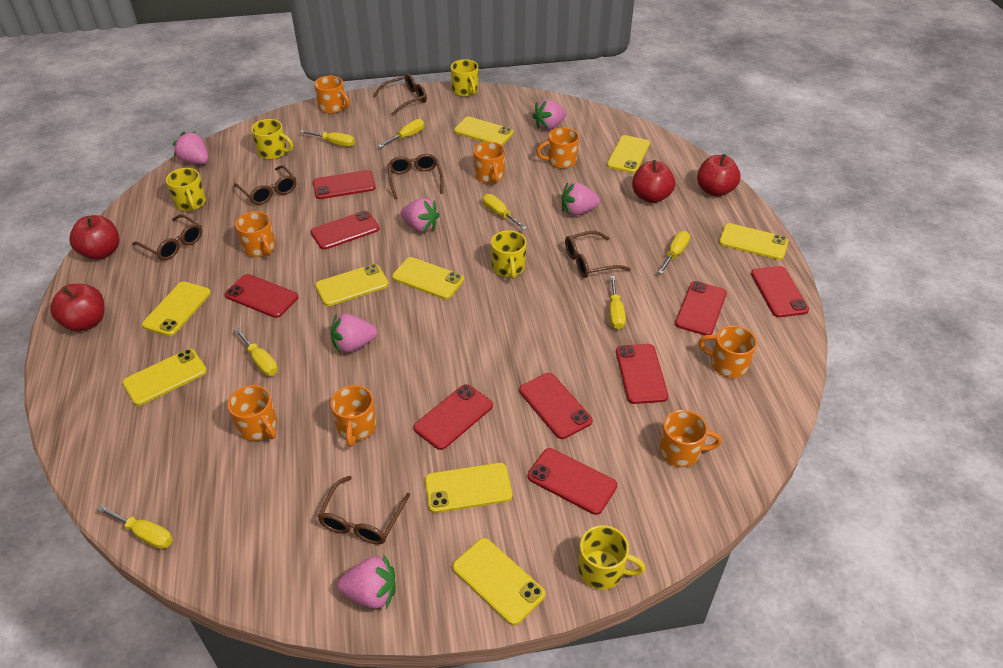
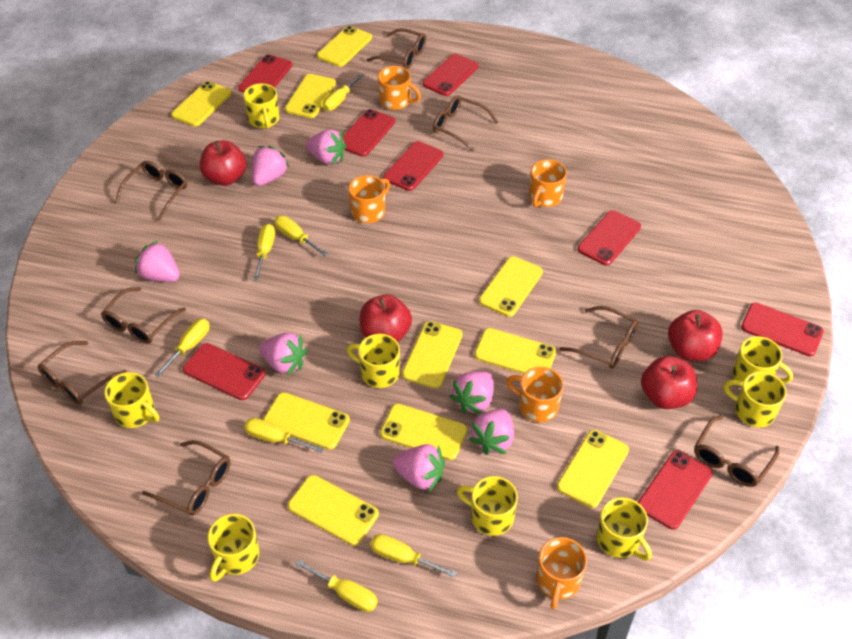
brown glasses: [132,214,202,260] [234,165,296,205] [317,476,410,545] [373,74,427,116] [388,154,443,199] [565,231,630,278] = 6 -> [38,341,127,405] [101,287,186,344] [115,161,188,221] [142,440,231,516] [367,28,426,69] [433,95,498,151] [560,306,638,369] [694,415,779,487] = 8
orange mug: [227,385,277,441] [235,211,276,257] [314,76,350,114] [330,385,376,447] [473,142,505,183] [537,127,579,169] [659,410,722,467] [699,325,757,378] = 8 -> [349,175,390,223] [378,66,421,110] [506,367,564,422] [529,159,567,207] [536,537,587,609] = 5
pink strawberry: [173,131,209,164] [331,314,377,354] [337,554,396,609] [400,198,440,232] [532,100,566,130] [561,182,600,216] = 6 -> [135,240,180,282] [252,146,289,186] [259,333,307,376] [306,129,346,165] [392,444,445,492] [449,371,494,414] [469,409,514,455] = 7
red phone: [225,274,298,318] [311,211,380,250] [313,170,376,199] [413,384,493,450] [519,373,592,439] [528,448,617,515] [616,344,668,404] [675,281,727,335] [751,266,809,317] = 9 -> [183,343,266,400] [238,55,293,92] [343,109,395,157] [383,141,444,191] [422,54,479,96] [577,210,641,266] [638,450,713,530] [741,303,824,356] = 8
yellow mug: [166,168,206,211] [251,119,293,160] [451,59,478,97] [491,230,526,279] [578,525,646,590] = 5 -> [104,372,159,428] [208,514,259,582] [243,83,279,129] [347,334,400,388] [457,476,518,536] [597,497,652,561] [724,372,787,427] [733,336,793,384] = 8
yellow phone: [122,349,207,406] [142,281,211,336] [315,264,389,306] [392,257,464,299] [425,463,513,513] [452,538,545,625] [454,117,514,146] [607,135,650,173] [719,223,789,260] = 9 -> [171,81,231,127] [263,392,350,450] [285,74,336,118] [288,475,379,546] [317,26,372,67] [380,404,467,460] [402,321,463,388] [474,328,556,374] [479,256,543,317] [557,430,629,508] = 10

